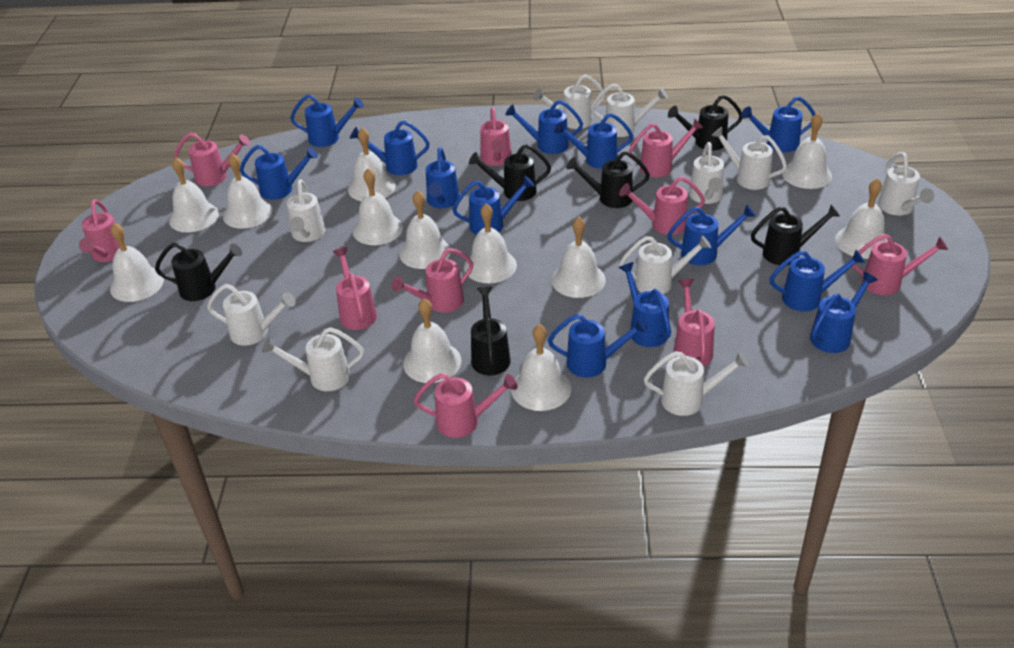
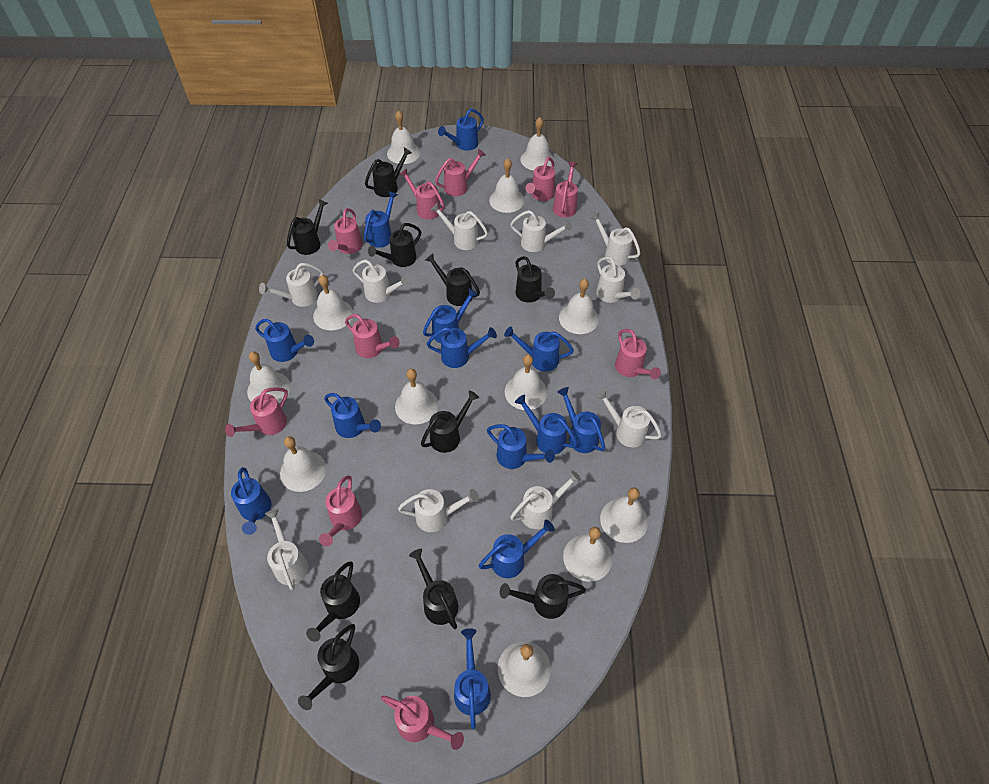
black watering can: [155,243,242,301] [469,144,551,201] [471,287,511,375] [566,151,650,208] [668,95,742,151] [751,205,840,265] = 6 -> [287,199,328,255] [298,624,359,710] [306,562,360,642] [365,147,412,197] [368,223,421,267] [409,549,458,629] [421,391,479,453] [425,254,480,306] [500,574,586,619] [515,256,555,303] = 10

